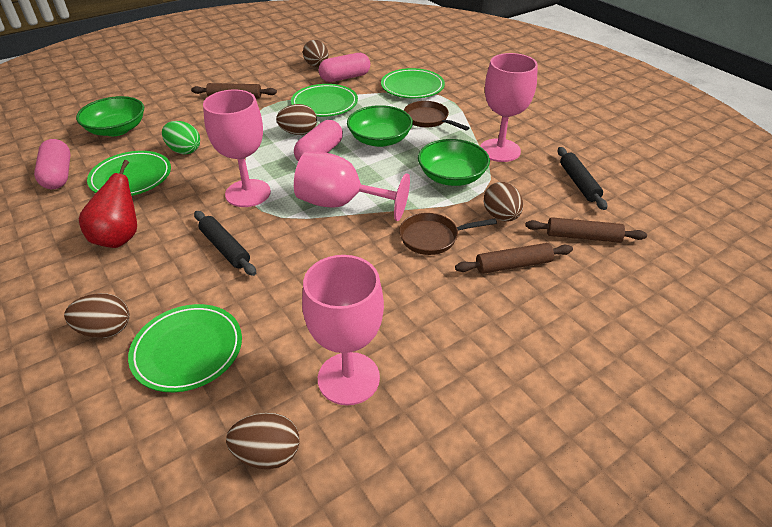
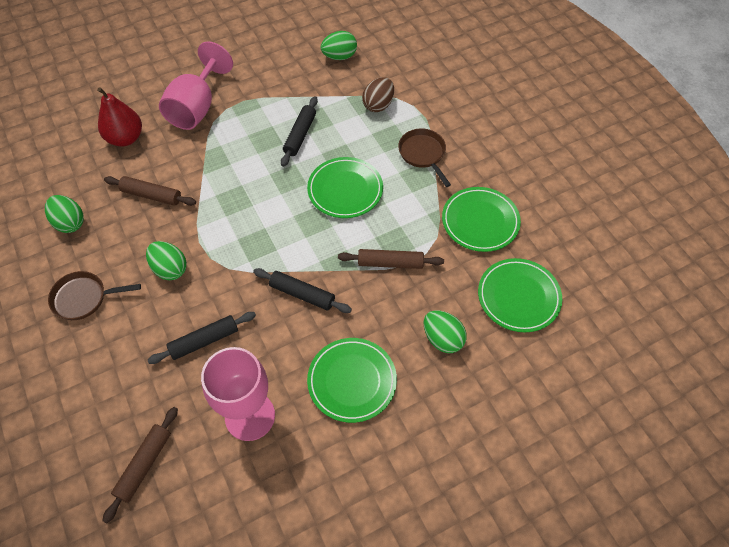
black rolling pin: [194,211,256,276] [557,147,607,210] = 2 -> [148,312,256,364] [253,268,352,313] [281,96,318,167] = 3
brown egg: [64,293,130,338] [226,413,300,469] [276,104,317,135] [303,40,329,67] [484,182,523,221] = 5 -> [362,77,394,112] = 1
green bowl: [76,96,144,136] [347,105,413,147] [418,139,490,186] = 3 -> none = 0
green egg: [162,121,200,154] = 1 -> [45,195,84,233] [146,241,187,280] [321,31,357,60] [424,310,467,353] = 4
pink capsule: [34,139,71,189] [294,120,343,161] [319,53,370,82] = 3 -> none = 0
pink goblet: [203,89,271,207] [294,151,410,221] [302,255,384,405] [480,53,538,162] = 4 -> [159,42,233,130] [201,347,275,441] = 2

